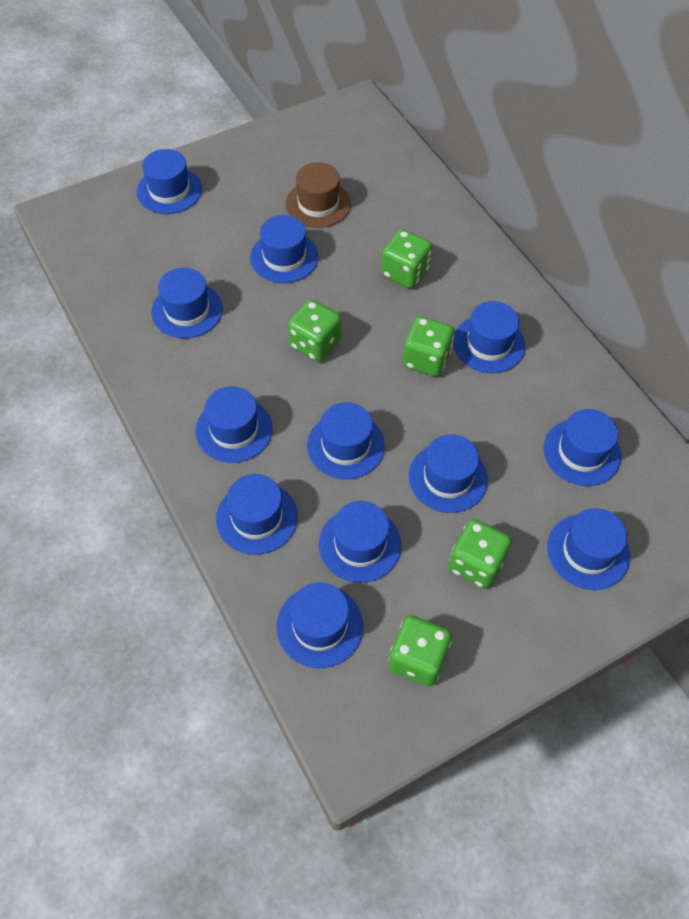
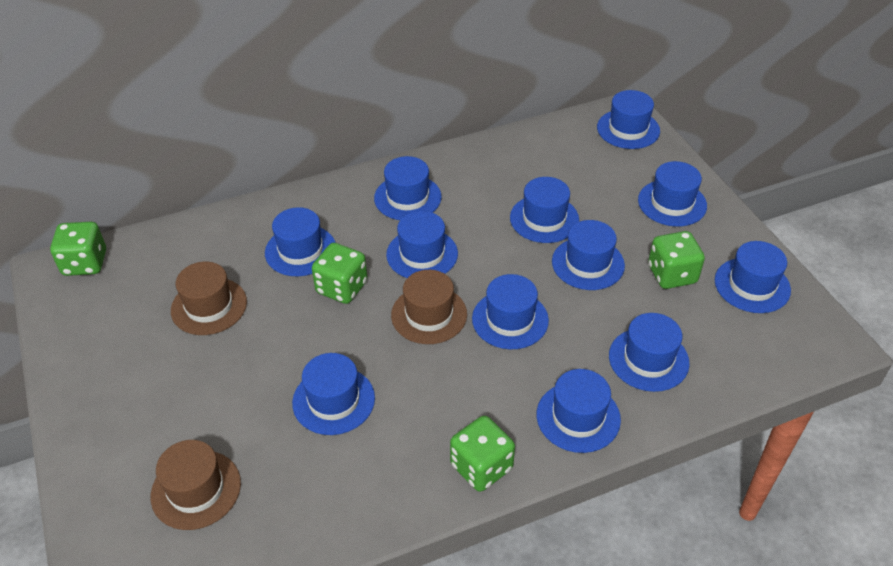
brown hat: [285,162,351,228] = 1 -> [151,440,241,530] [171,262,247,335] [391,270,467,344] = 3
green dice: [288,300,341,362] [381,229,432,289] [389,615,452,686] [403,316,454,377] [448,519,512,589] = 5 -> [50,222,106,276] [312,243,368,304] [450,416,515,492] [648,231,705,289] = 4

